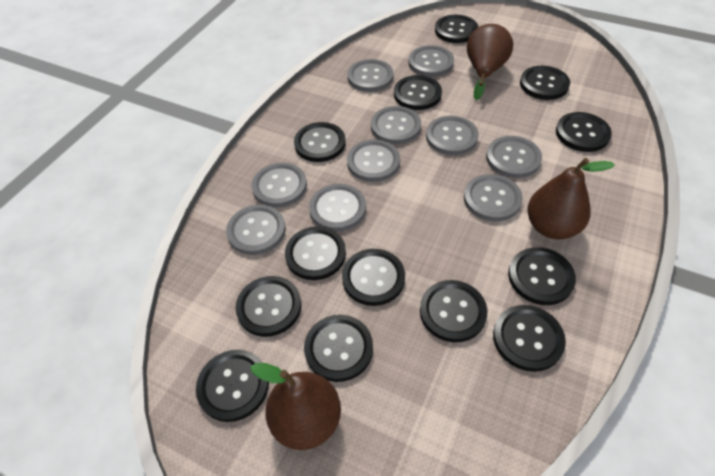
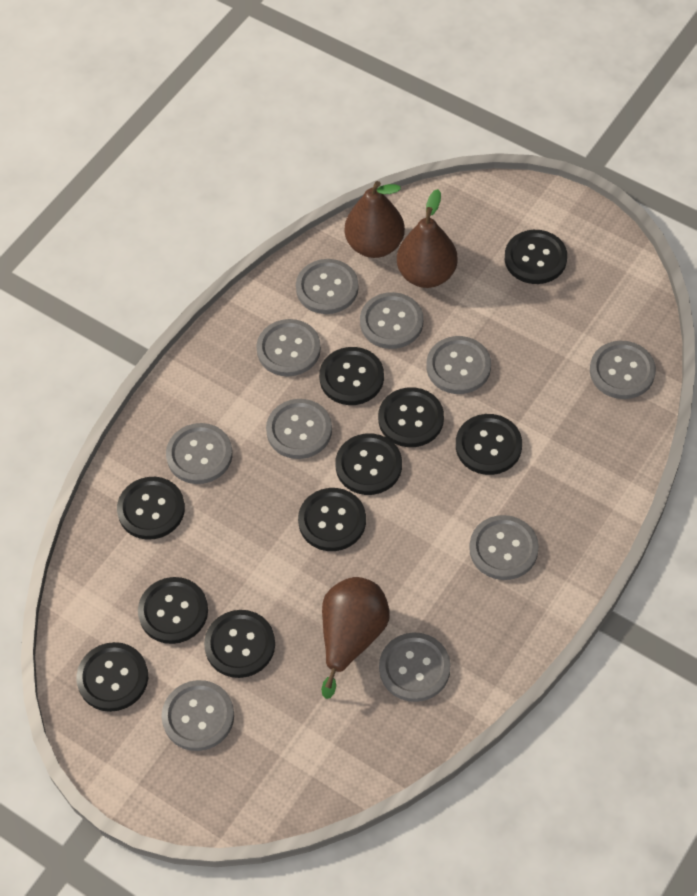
black button: [196,350,269,422] [235,276,302,337] [285,226,346,280] [294,122,346,162] [304,315,373,382] [342,249,405,306] [394,75,442,110] [420,280,487,342] [435,15,478,43] [493,305,566,372] [508,247,576,305] [520,66,570,100] [556,112,612,152] = 13 -> [76,642,148,712] [117,477,185,540] [138,577,208,644] [204,610,275,678] [298,488,366,551] [319,347,384,405] [335,433,402,495] [378,387,444,447] [456,414,522,475] [505,230,567,284] = 10

